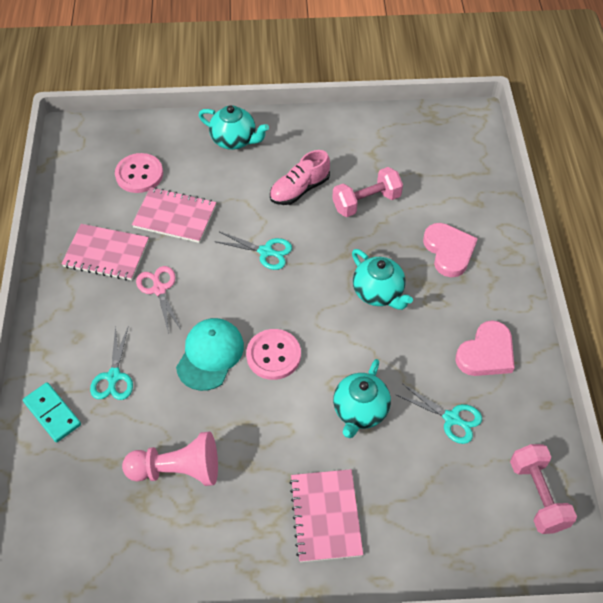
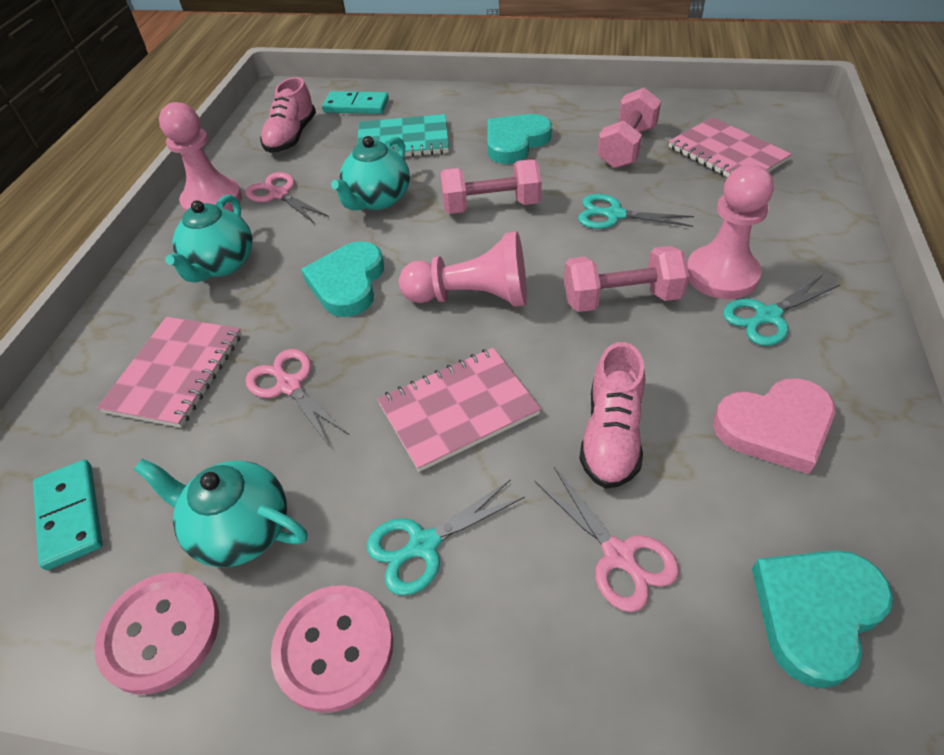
pink dumbbell: [332,167,403,217] [510,444,577,534] = 2 -> [440,159,542,214] [564,246,689,312] [597,87,661,168] = 3
pink heart: [423,223,478,277] [455,320,515,376] = 2 -> [713,378,835,474] = 1
pink pawn: [122,431,218,486] = 1 -> [159,102,242,212] [399,231,527,307] [687,164,774,299] = 3
pink scissors: [136,266,181,334] = 1 -> [245,172,329,224] [246,349,350,446] [535,467,679,612] = 3
pink shoe: [270,150,330,205] = 1 -> [260,77,316,153] [579,342,645,489] = 2
turquoise cap: [176,318,244,391] = 1 -> none = 0
turquoise domino: [23,382,81,442] = 1 -> [33,460,102,570] [322,91,389,114] = 2
turquoise heart: none = 0 -> [301,241,384,317] [487,114,552,164] [752,550,893,689] = 3
turquoise notebook: none = 0 -> [357,114,449,156] = 1

